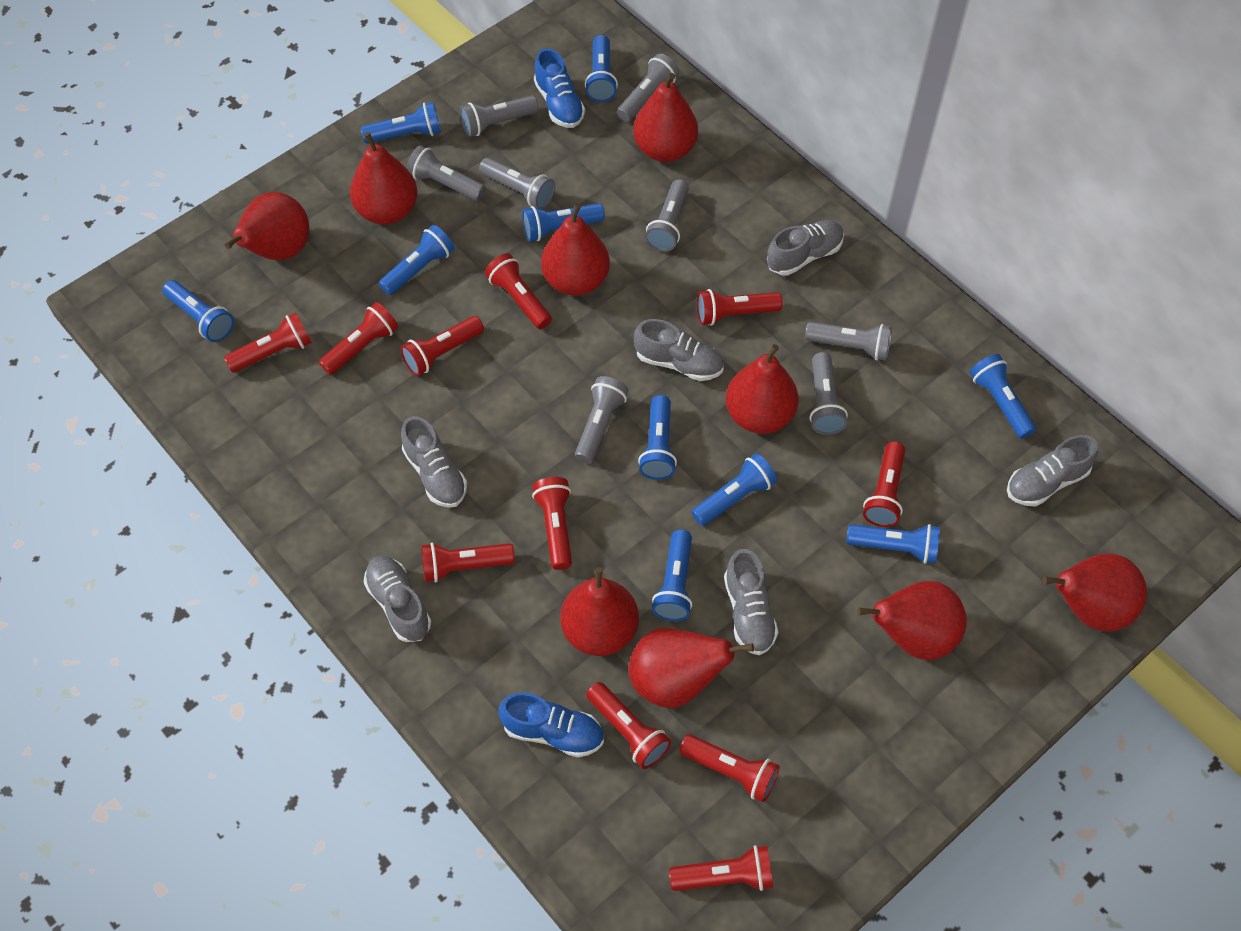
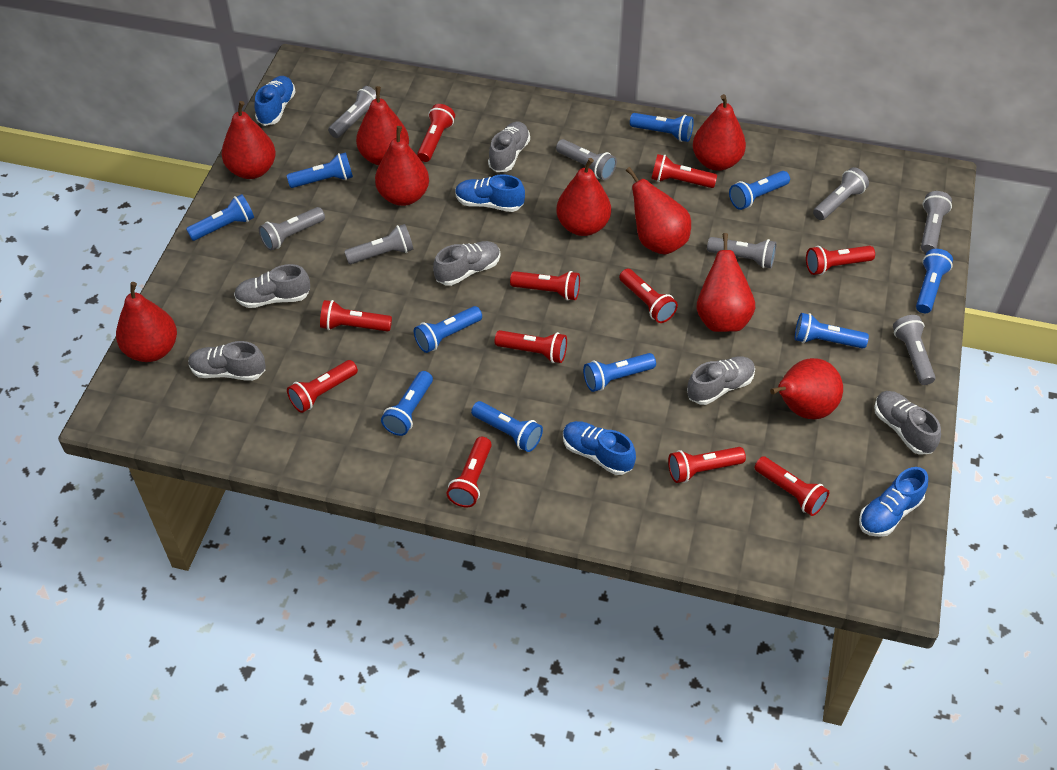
blue shoe: [498,692,604,758] [534,48,585,128] = 2 -> [255,76,296,126] [455,174,525,212] [563,421,636,475] [859,467,928,537] = 4

